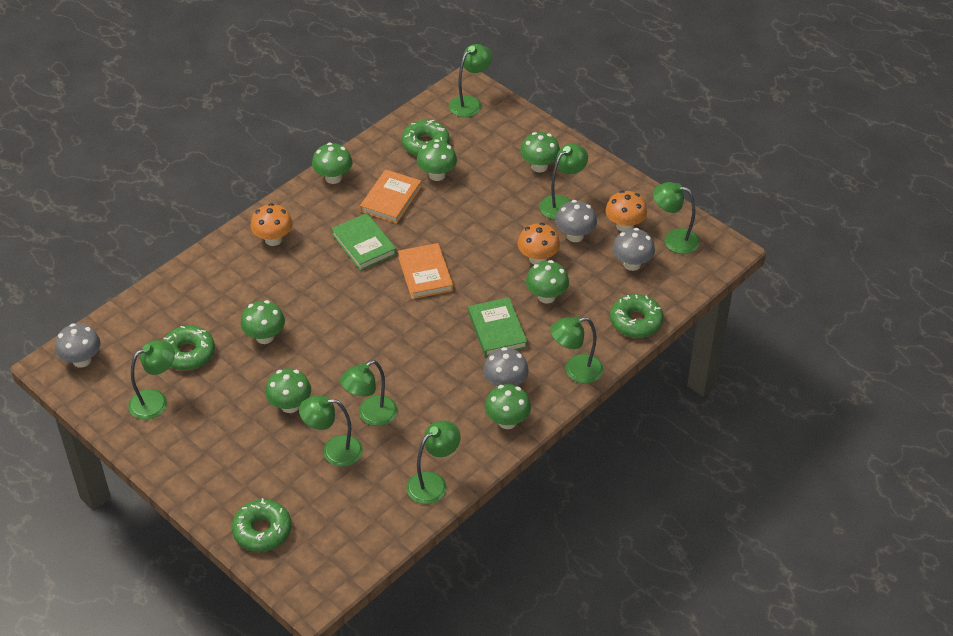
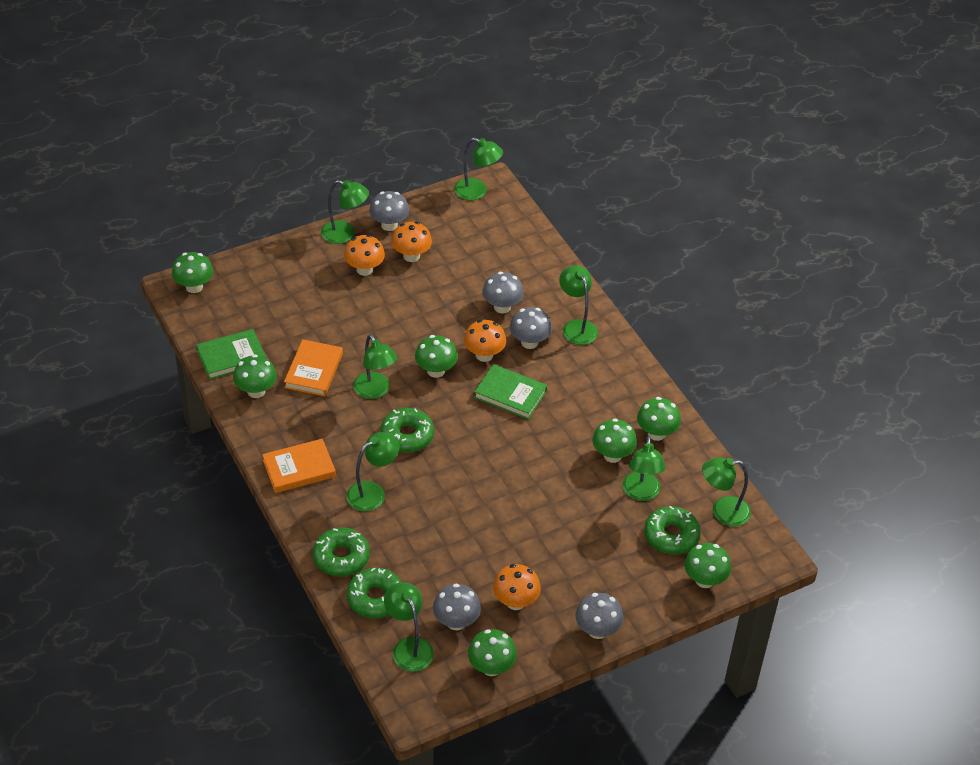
grey mushroom: [55,323,101,368] [483,347,529,387] [555,200,597,242] [612,228,655,271] = 4 -> [369,191,409,231] [433,584,481,630] [482,272,524,313] [510,307,552,349] [575,593,624,639] = 5
orange mushroom: [251,203,293,246] [518,223,560,265] [606,190,647,232] = 3 -> [344,235,385,276] [392,222,432,262] [464,320,506,362] [493,564,541,610] = 4

